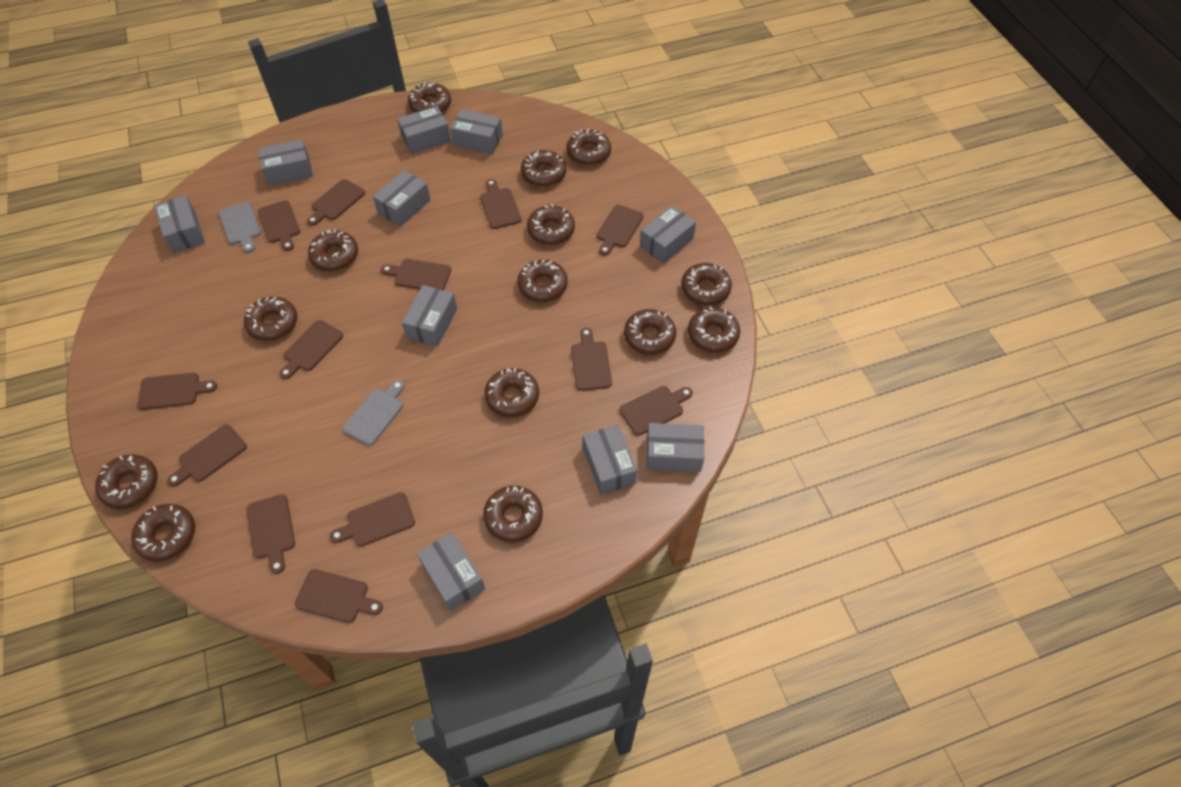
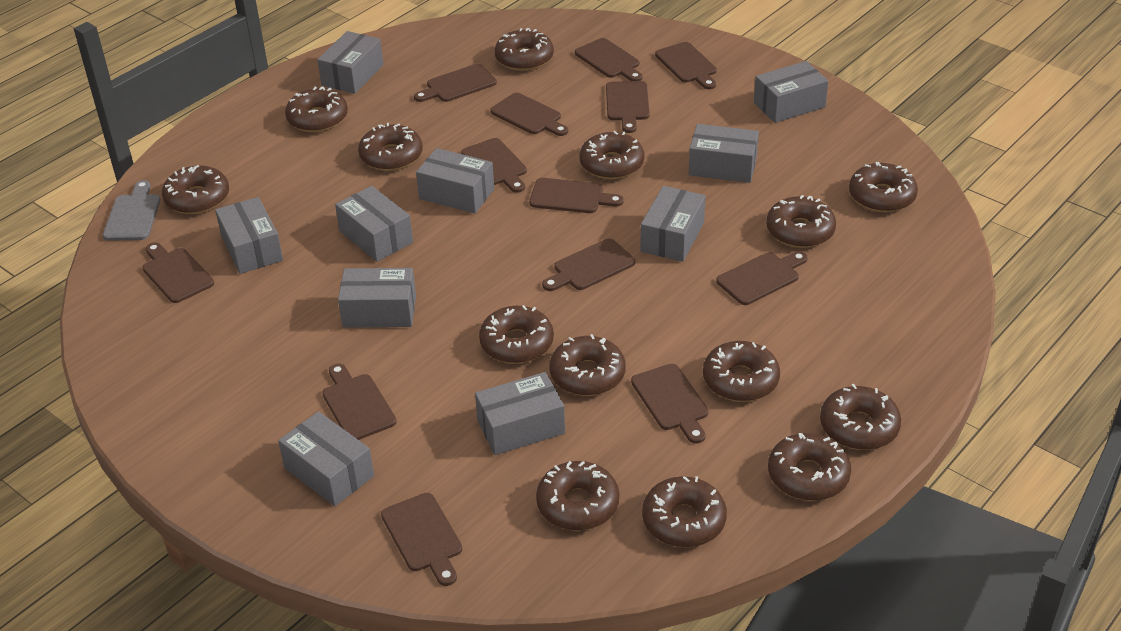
grey cutting board: [219,202,261,253] [343,380,405,445] = 2 -> [103,180,160,241] = 1

